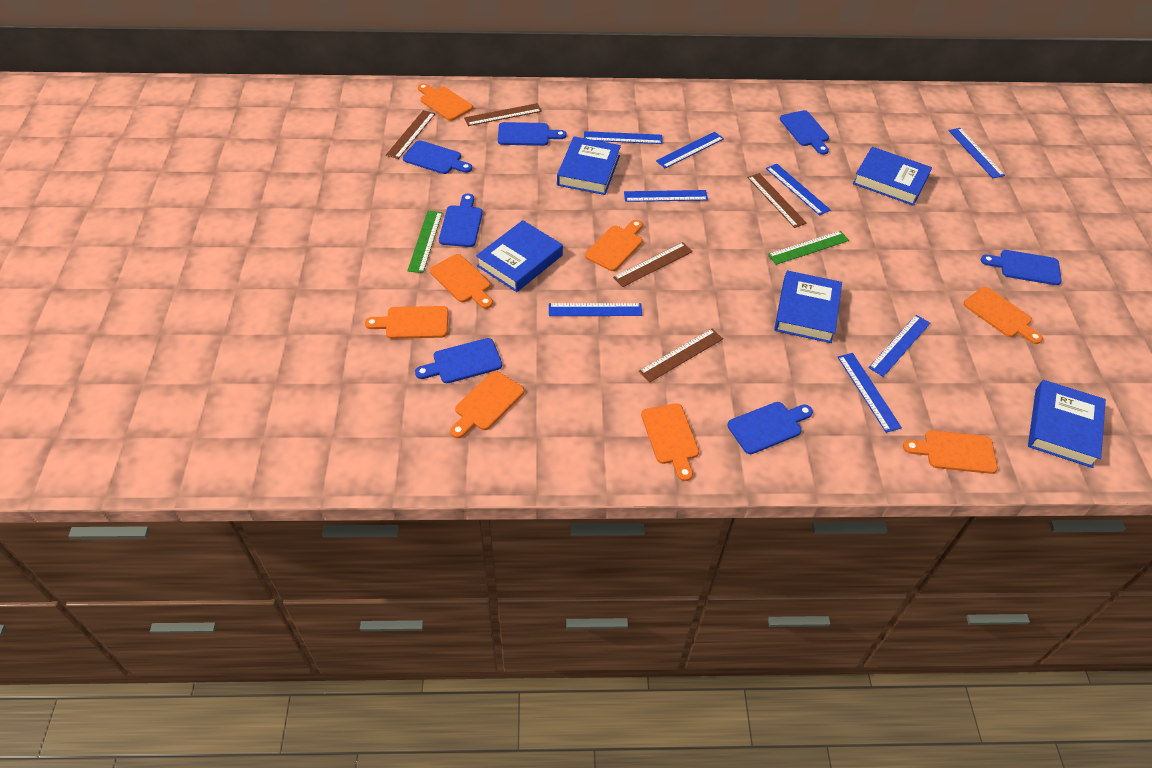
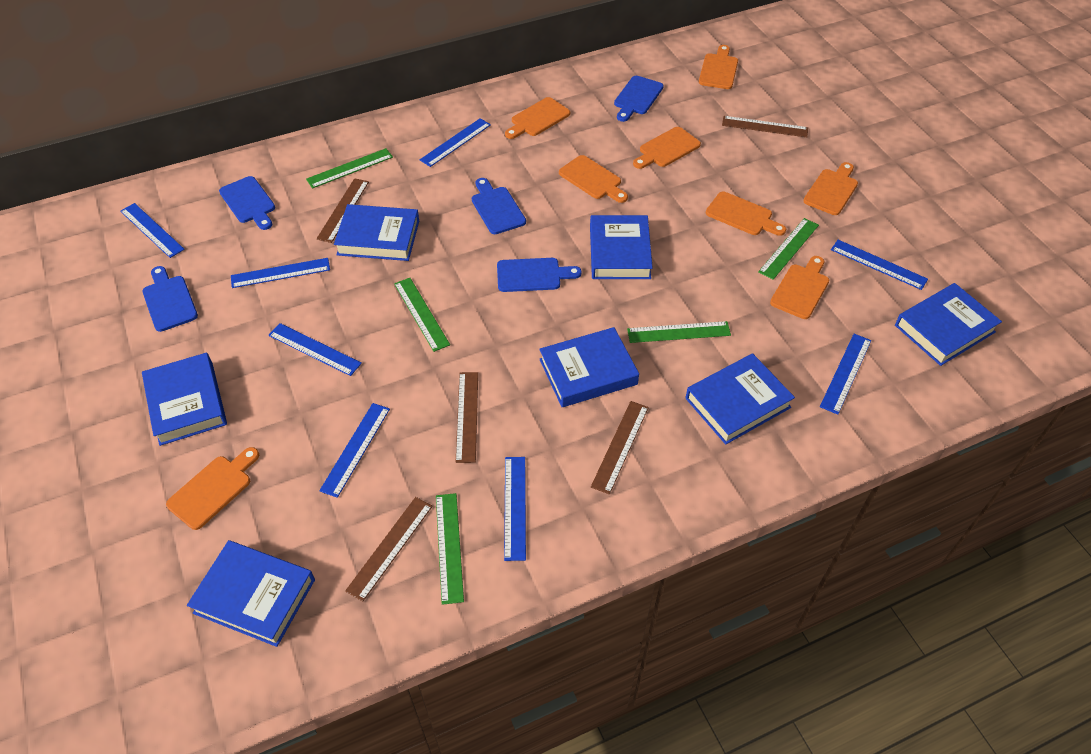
blue book: [476,220,563,292] [557,136,621,195] [774,270,842,343] [853,147,932,206] [1028,380,1106,468] = 5 -> [142,353,227,446] [187,540,315,647] [334,204,419,261] [539,327,639,407] [590,215,653,279] [685,353,795,445] [895,283,1002,366] = 7
blue cutting board: [403,140,472,174] [415,338,502,383] [439,193,483,247] [498,122,566,146] [727,402,813,454] [780,110,829,155] [981,250,1062,285] = 7 -> [142,266,198,332] [219,176,275,230] [472,178,526,234] [497,258,582,292] [614,76,664,122] = 5
green ruler: [407,211,443,273] [768,231,849,265] = 2 -> [306,148,393,189] [394,278,450,352] [436,493,464,605] [627,321,731,343] [758,218,819,280] = 5

